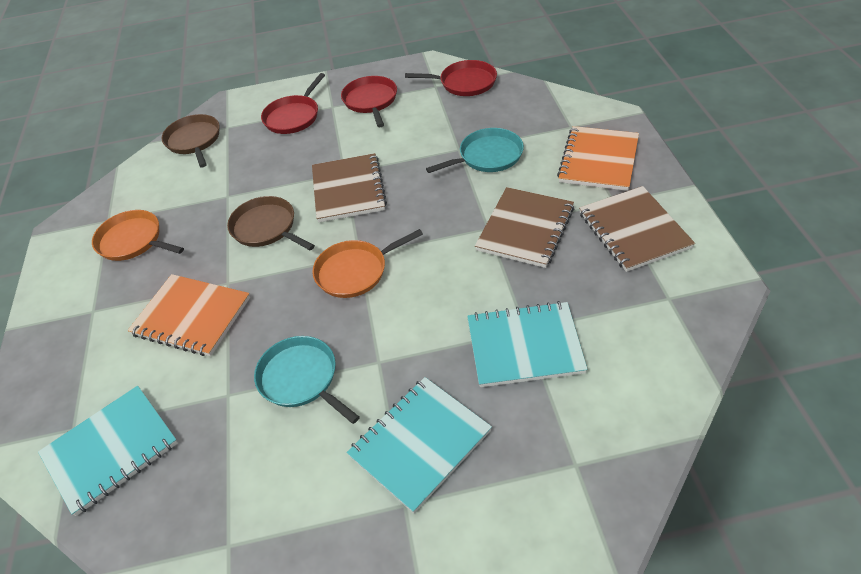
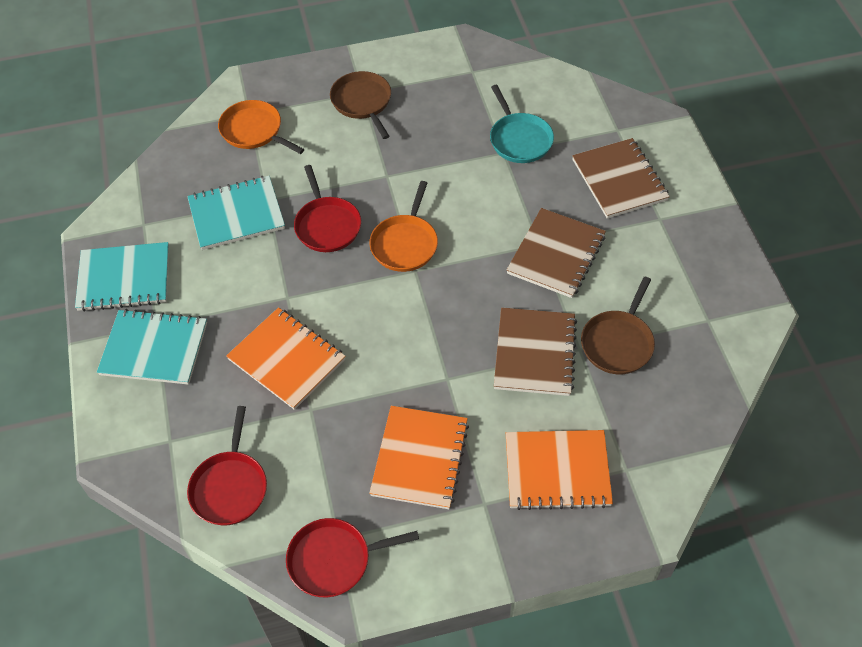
orange notebook: [128,274,250,356] [557,126,639,191] = 2 -> [226,307,346,410] [369,406,469,509] [506,430,613,510] = 3
turquoise pan: [254,336,360,424] [426,128,524,173] = 2 -> [490,85,554,163] = 1

